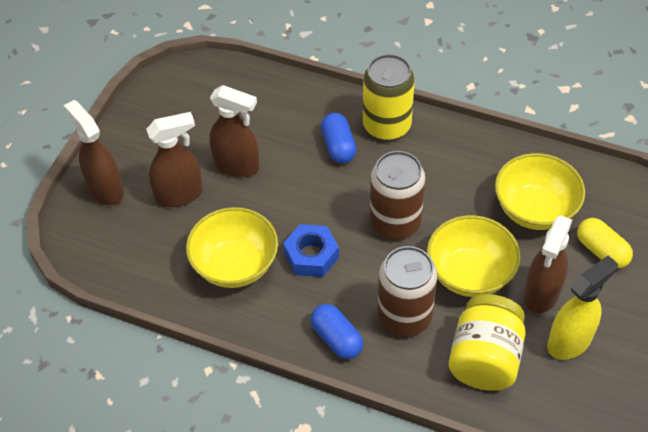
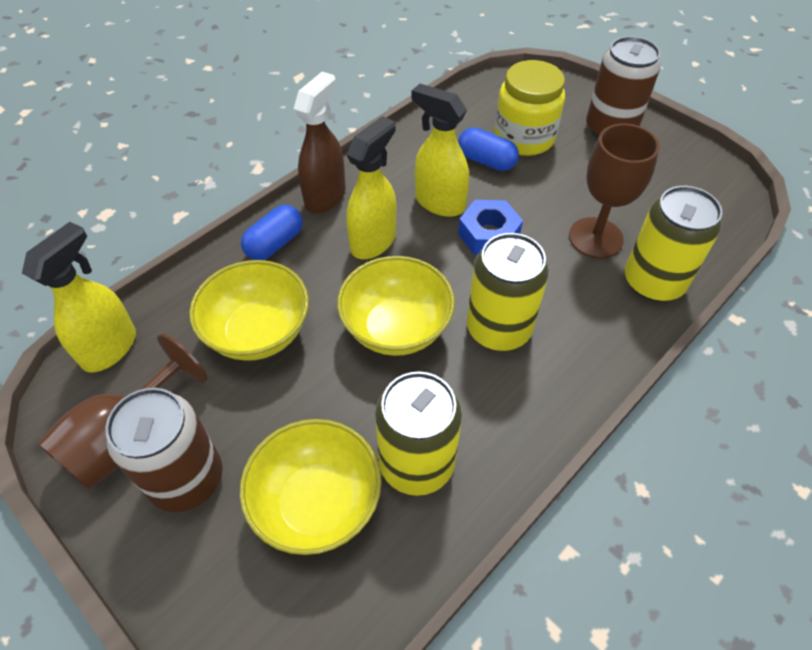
brown goblet: none = 0 -> [37,333,208,490] [569,123,660,258] = 2
brown spray bottle: [64,100,124,205] [146,112,203,207] [209,85,260,177] [524,215,572,313] = 4 -> [294,72,346,213] = 1
yellow can: [363,54,415,141] = 1 -> [375,371,462,496] [467,233,549,351] [625,186,722,302] = 3
yellow capsule: [577,218,633,269] = 1 -> none = 0
yellow spray bottle: [547,255,618,360] = 1 -> [22,222,136,372] [346,116,396,259] [412,84,469,217] = 3

